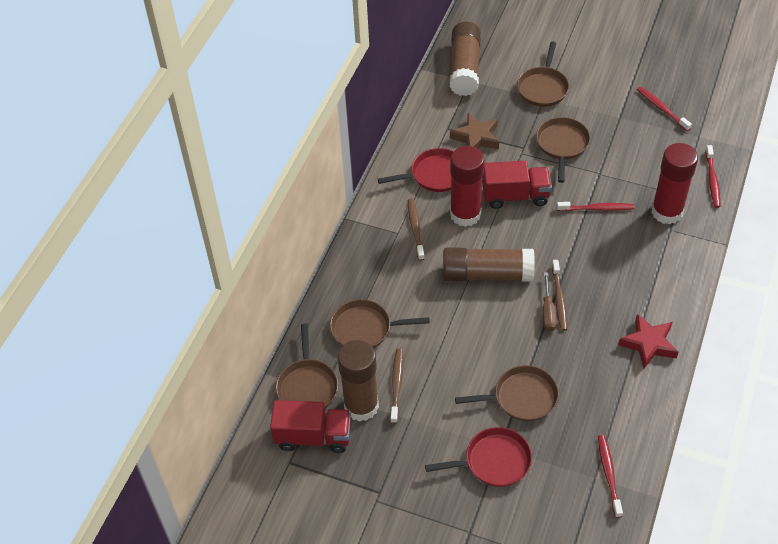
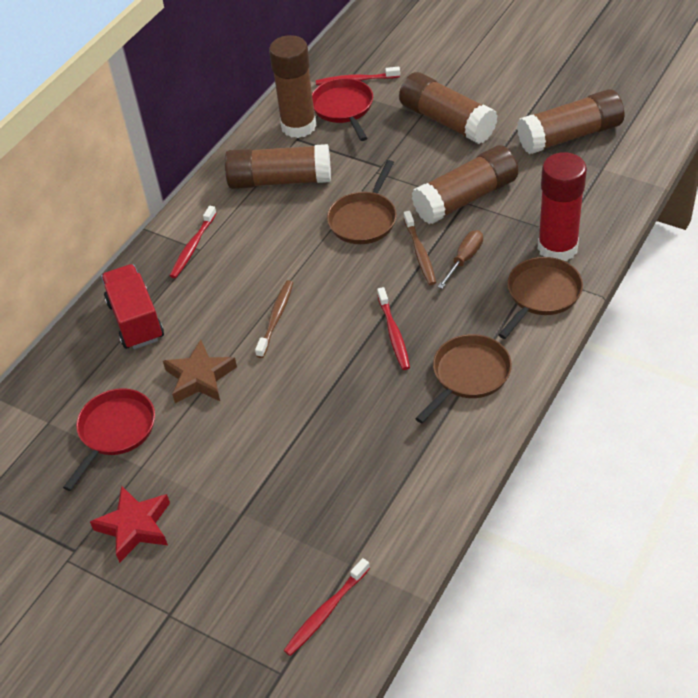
brown glue stick: [338,340,379,422] [443,248,535,281] [450,22,481,96] = 3 -> [225,144,331,189] [269,35,317,138] [399,72,498,144] [412,145,518,224] [517,89,625,154] = 5
brown pan: [276,323,338,408] [330,299,430,348] [455,365,559,421] [517,42,569,107] [536,117,590,183] = 5 -> [327,160,397,244] [415,334,512,423] [498,257,583,339] = 3
brown toothbrush: [390,349,403,424] [408,199,425,261] [552,260,568,331] = 3 -> [255,280,293,358] [404,211,436,285] = 2
red glue stick: [450,146,485,227] [651,143,698,225] = 2 -> [538,152,587,261] = 1
red truck: [270,400,351,453] [482,161,552,209] = 2 -> [101,264,164,349] = 1

